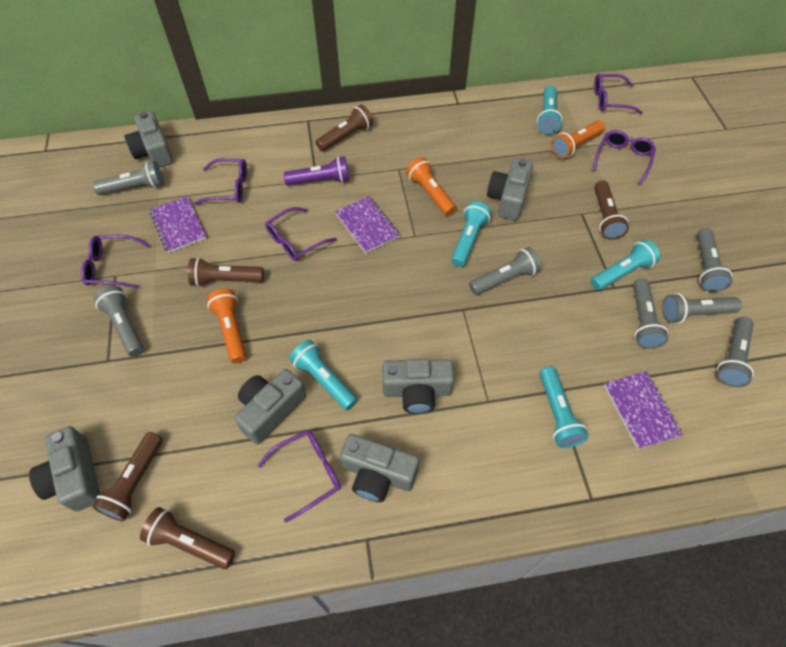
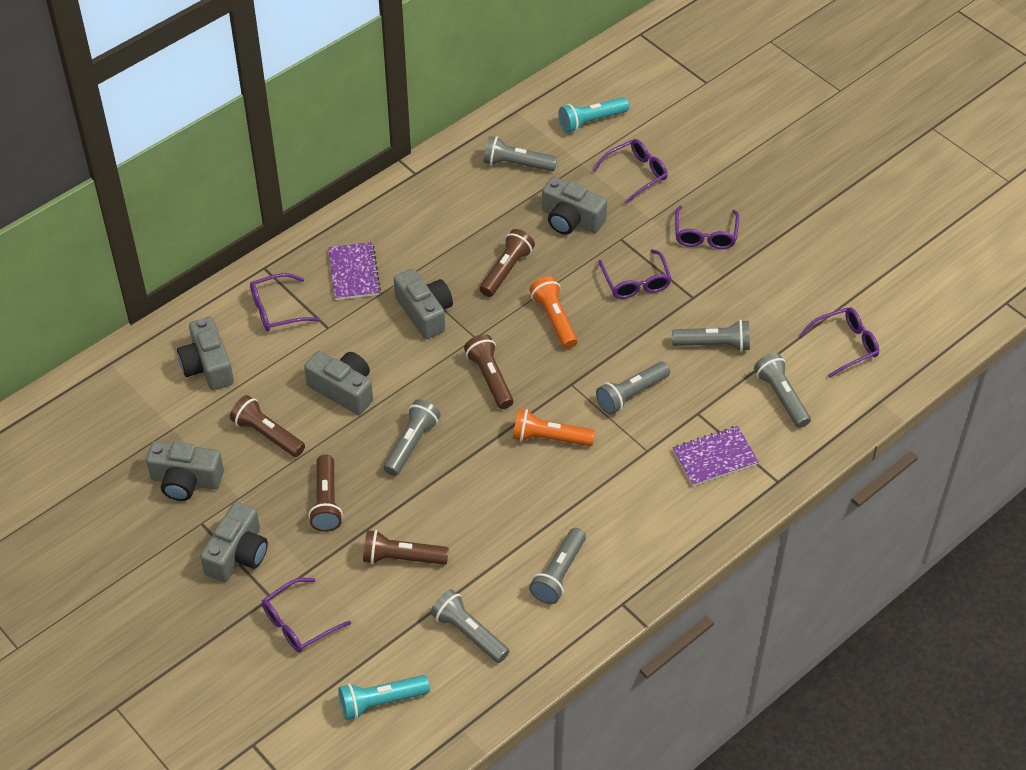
orange flashlight: [207,289,246,363] [406,157,456,216] [551,120,605,159] = 3 -> [513,409,595,446] [529,276,577,349] = 2
purple flashlight: [283,156,349,186] = 1 -> none = 0
purple notebook: [150,196,207,253] [335,196,400,253] [604,371,683,449] = 3 -> [328,242,381,300] [672,426,759,486] = 2
turquoise flashlight: [289,340,357,410] [451,201,491,267] [537,86,562,134] [539,367,588,448] [590,240,660,290] = 5 -> [338,675,430,720] [558,97,629,133] = 2

